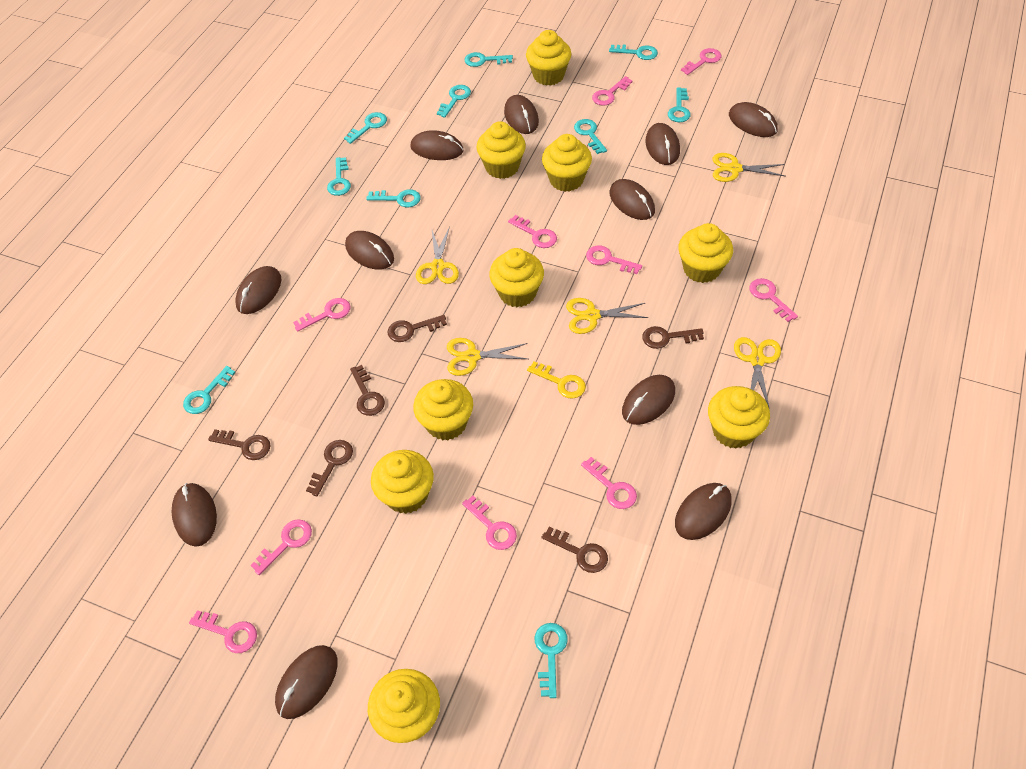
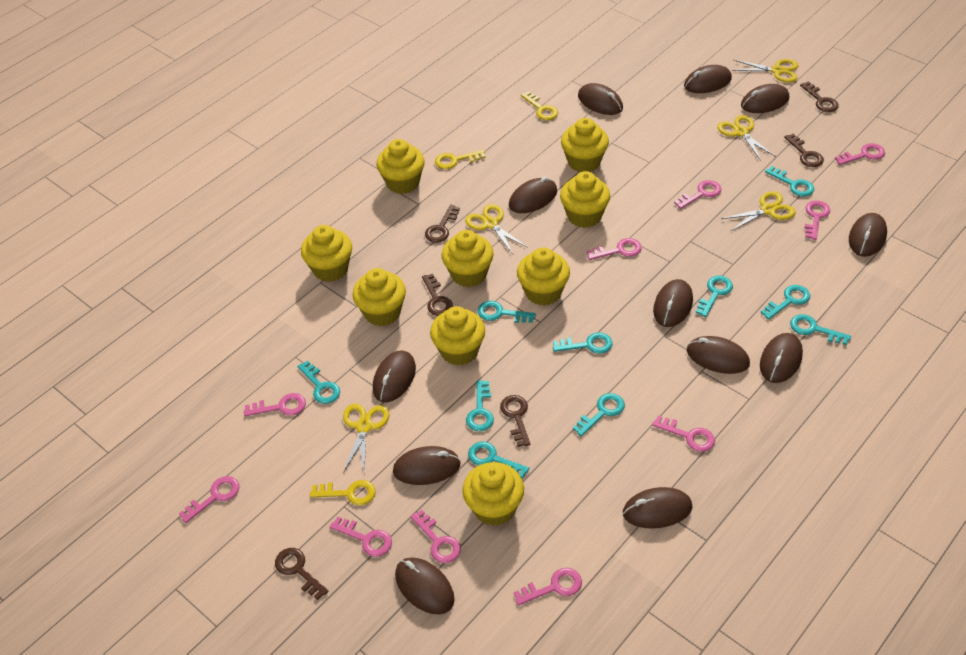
brown mouse: [172,483,217,547] [235,266,281,314] [275,645,338,719] [345,231,394,270] [410,130,464,160] [504,95,539,134] [610,179,655,220] [622,375,675,425] [646,123,680,165] [675,483,732,540] [729,102,778,137] = 11 -> [373,350,416,402] [393,446,461,485] [395,557,455,614] [509,177,557,213] [578,83,623,115] [623,487,692,529] [653,279,693,327] [684,65,732,93] [687,336,750,374] [741,84,789,113] [760,333,803,383] [849,213,887,257] = 12
yellow key: [527,361,586,399] = 1 -> [310,480,376,505] [435,150,486,169] [521,91,558,120] = 3

